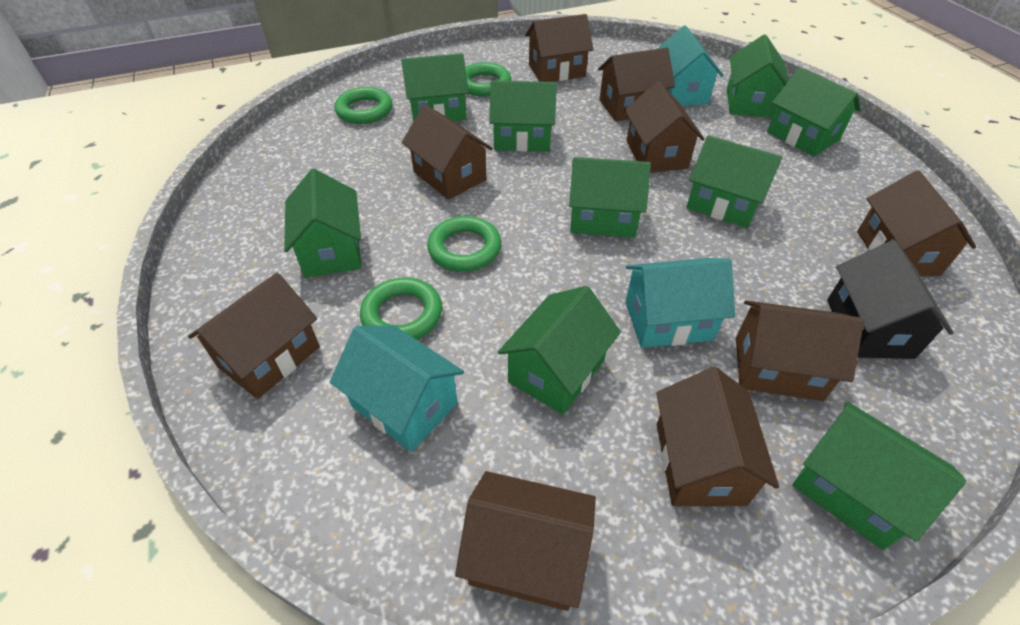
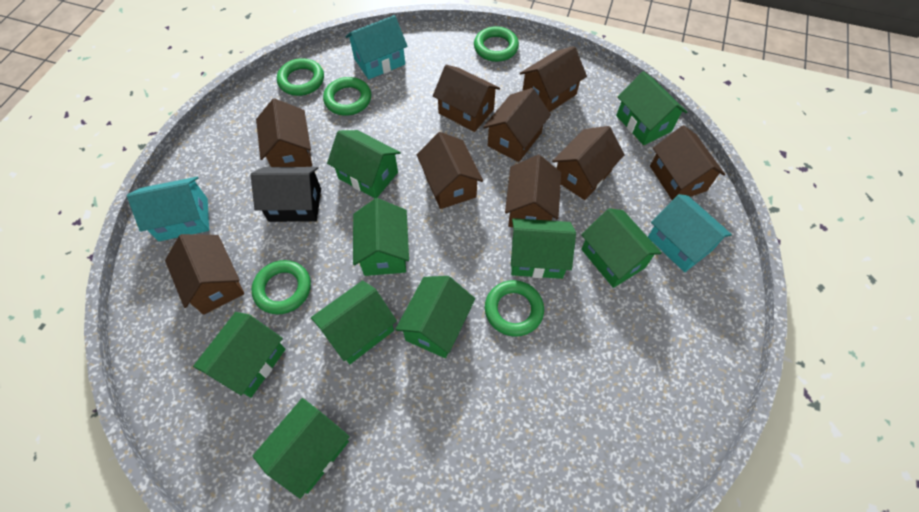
green ring: [334,87,393,124] [360,277,442,340] [427,216,501,272] [465,62,511,97] = 4 -> [251,260,311,314] [277,58,324,96] [323,77,371,116] [474,26,519,62] [485,280,544,337] = 5

